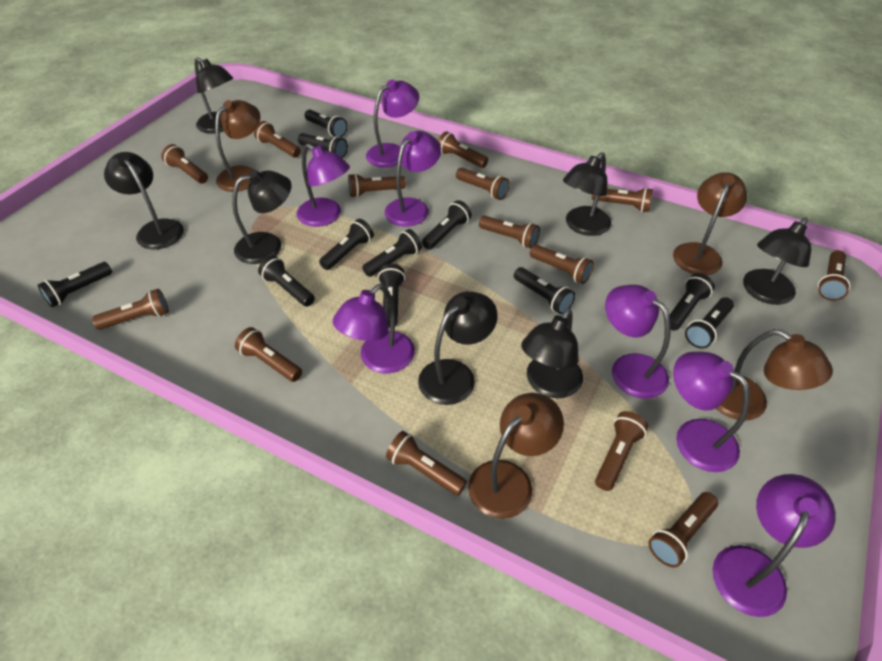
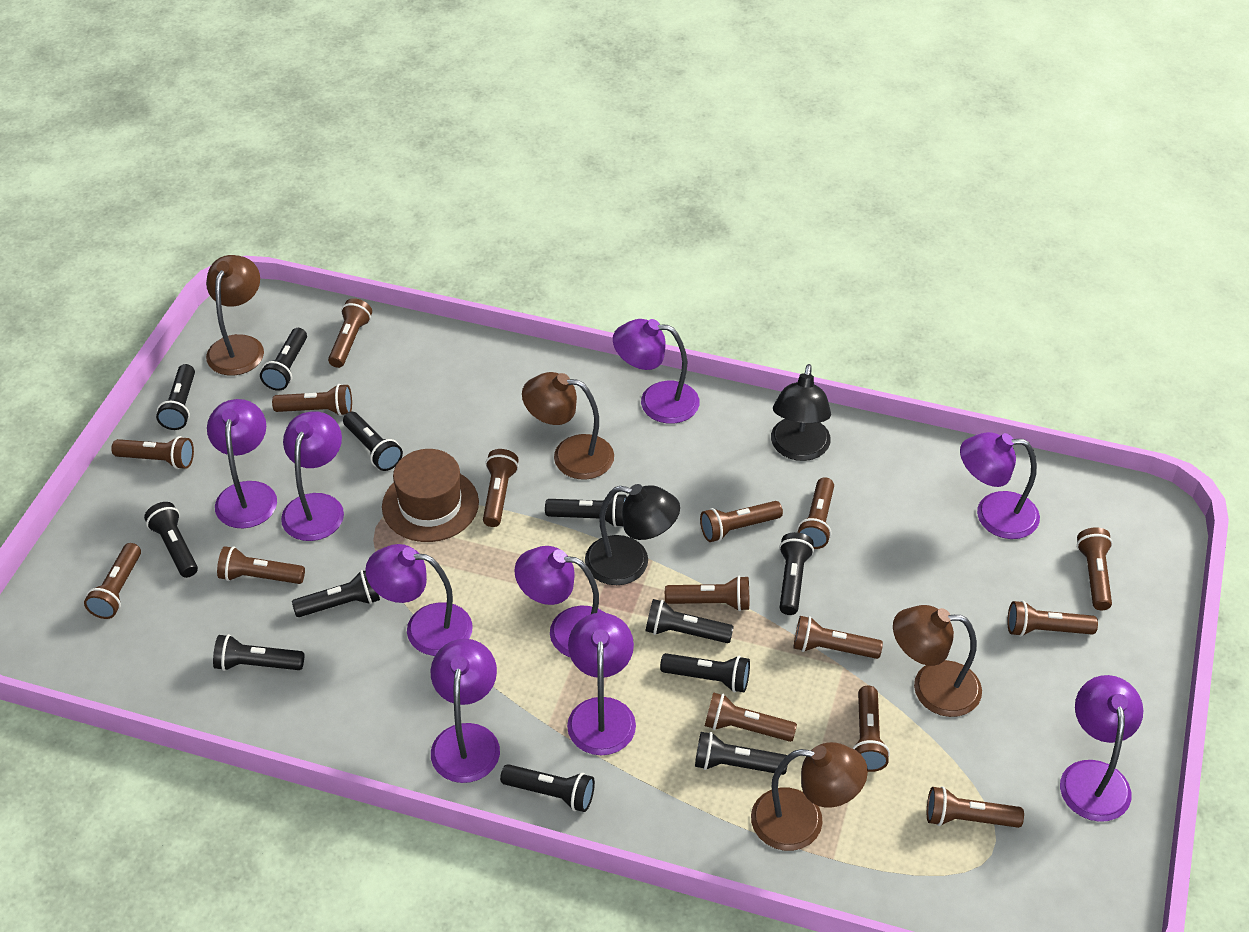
black flashlight: [37,262,112,308] [258,255,315,307] [298,133,348,158] [304,110,348,137] [319,219,374,270] [362,229,422,277] [378,264,405,328] [422,200,472,250] [514,267,575,314] [669,273,715,331] [685,297,734,348] = 11 -> [144,502,198,578] [156,364,195,430] [213,634,304,671] [260,328,307,391] [292,570,380,617] [343,412,403,471] [500,764,595,812] [545,493,627,527] [646,599,734,643] [660,653,750,693] [695,732,788,775] [779,532,814,615] = 12
black lamp: [104,152,184,249] [195,57,233,133] [232,170,291,264] [418,291,498,405] [521,308,583,398] [563,152,611,236] [743,217,811,305] = 7 -> [585,484,680,585] [771,364,831,461] = 2
brown flashlight: [92,289,169,330] [161,144,208,184] [235,327,302,382] [254,121,301,158] [348,173,406,198] [386,431,467,496] [438,131,488,168] [456,168,510,200] [479,216,540,248] [530,245,594,284] [592,187,653,212] [595,411,648,491] [648,492,718,568] [818,250,851,301] = 14 -> [84,543,141,619] [111,436,194,469] [217,546,305,584] [272,384,352,416] [328,298,372,368] [483,449,519,527] [665,576,749,611] [700,501,783,542] [705,692,797,742] [793,616,883,659] [797,477,834,549] [852,686,890,772] [927,786,1024,828] [1007,601,1098,637] [1077,528,1113,610] = 15
brown hat: none = 0 -> [382,449,479,542] = 1
purple lamp: [296,144,350,227] [333,284,415,373] [366,79,419,168] [385,131,441,227] [605,285,671,399] [673,352,750,472] [713,474,836,617] = 7 -> [207,399,277,528] [281,411,344,541] [365,544,473,656] [431,639,500,783] [514,546,605,657] [567,613,636,755] [613,319,700,424] [960,432,1040,539] [1060,675,1143,822] = 9

